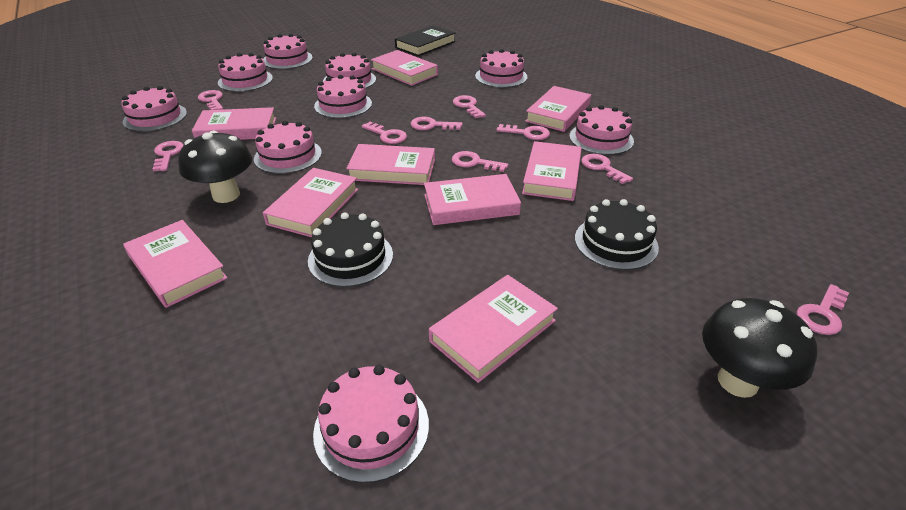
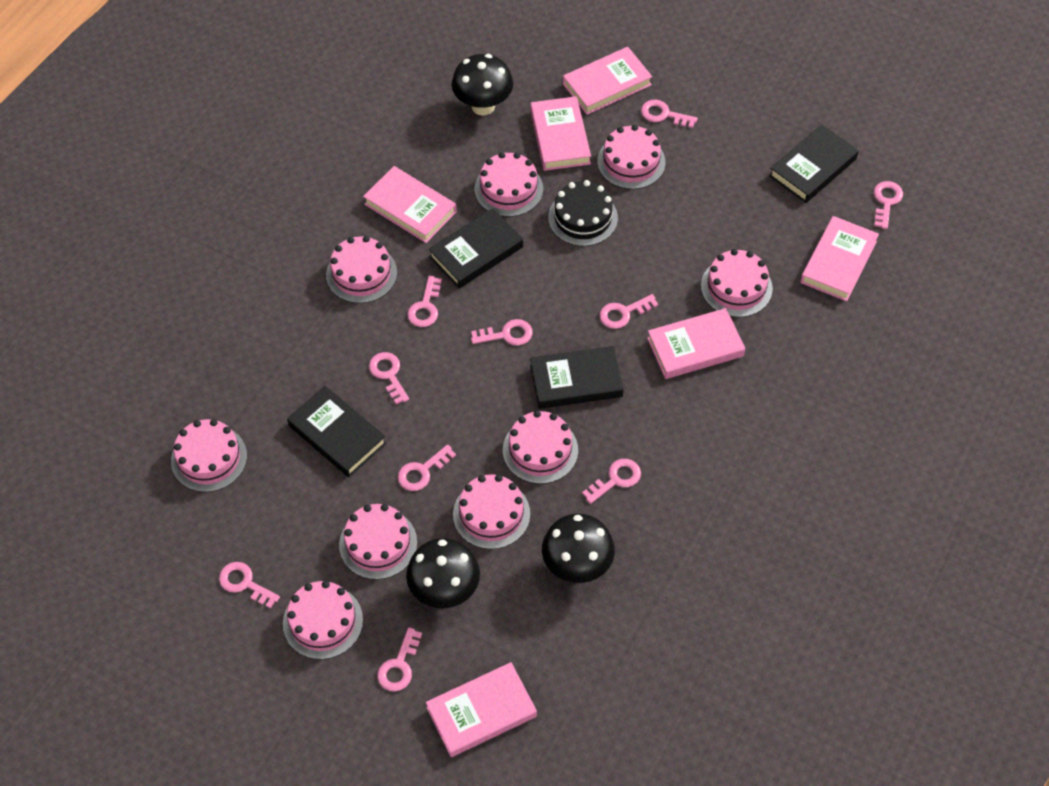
black book: [395,25,456,56] = 1 -> [287,386,387,477] [428,208,523,288] [530,346,624,409] [769,124,859,203] = 4
black cake: [308,212,393,287] [575,199,659,270] = 2 -> [548,180,618,246] = 1
black mushroom: [178,131,252,203] [702,298,817,398] = 2 -> [406,538,480,608] [452,54,513,116] [542,514,615,583] = 3
pink book: [123,220,228,308] [192,107,276,140] [263,168,358,237] [346,144,435,185] [371,50,438,86] [424,174,521,225] [429,275,558,383] [522,141,582,201] [525,86,591,132] = 9 -> [363,166,456,243] [426,662,537,757] [530,96,591,171] [563,47,652,115] [647,308,745,379] [800,216,879,301] = 6
pink key: [153,141,184,171] [198,90,223,110] [362,122,407,144] [411,117,463,130] [452,151,508,172] [453,95,486,118] [496,124,550,140] [581,154,633,184] [796,284,849,335] = 9 -> [219,562,280,609] [369,352,409,405] [377,627,422,691] [398,445,456,491] [407,276,442,327] [471,319,533,346] [582,459,641,504] [600,294,658,329] [641,100,698,128] [874,181,903,229] = 10

